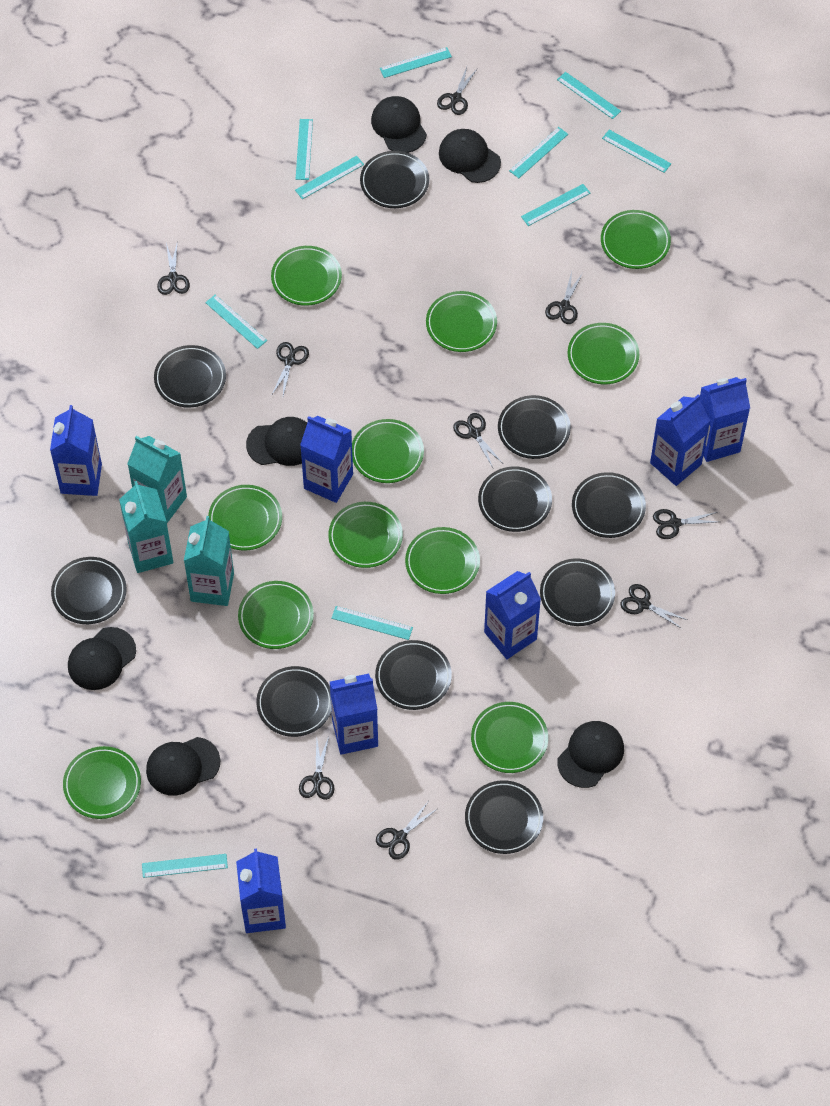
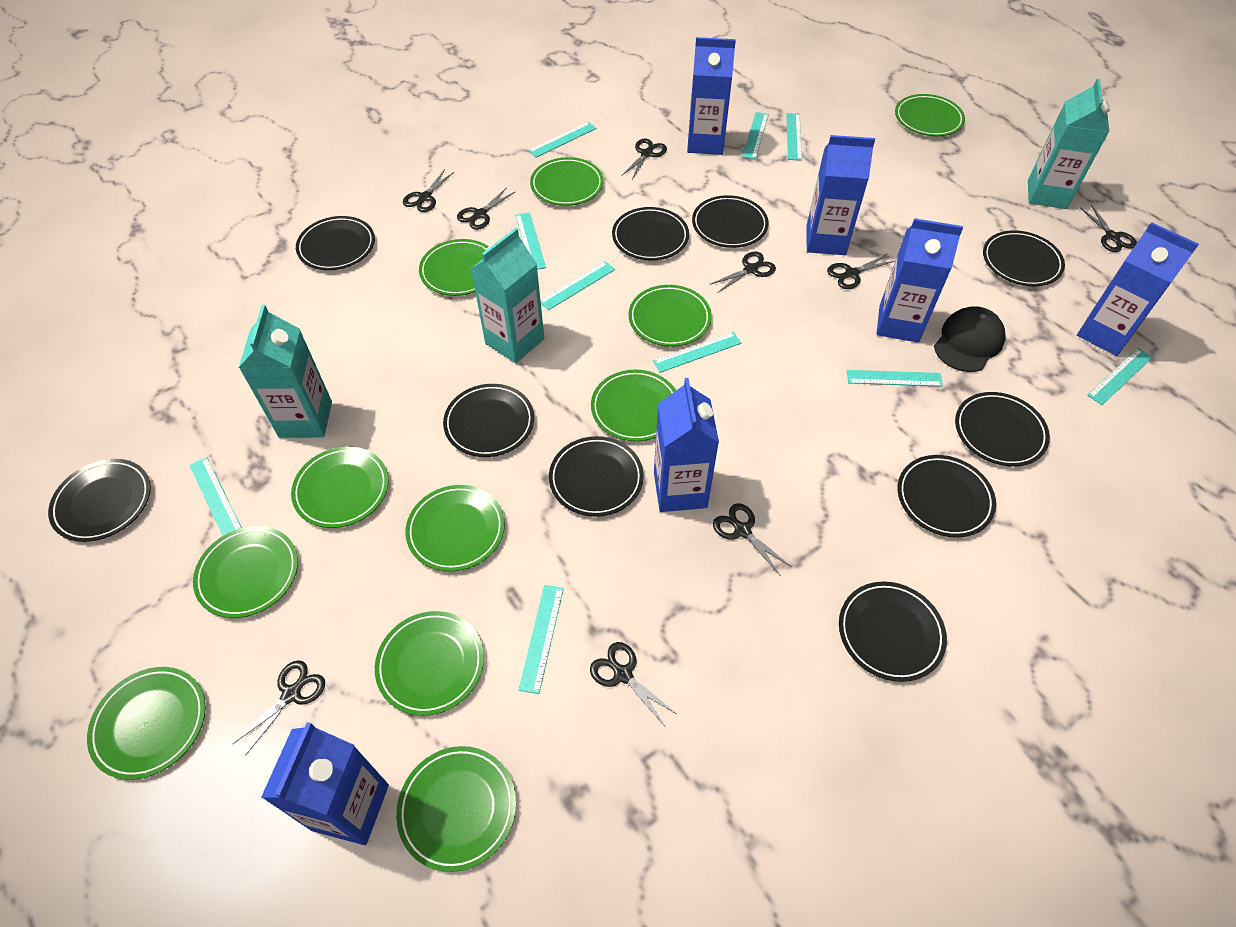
black cap: [68,627,136,690] [146,737,221,796] [246,417,307,466] [371,96,427,153] [439,129,501,183] [557,721,624,788] = 6 -> [934,306,1005,372] = 1
blue carton: [50,405,102,496] [236,848,286,933] [300,416,353,503] [330,674,378,755] [484,571,541,659] [650,394,711,486] [700,377,750,462] = 7 -> [261,722,389,845] [654,378,719,512] [687,37,736,155] [806,135,875,255] [877,218,963,343] [1077,222,1199,356] = 6

